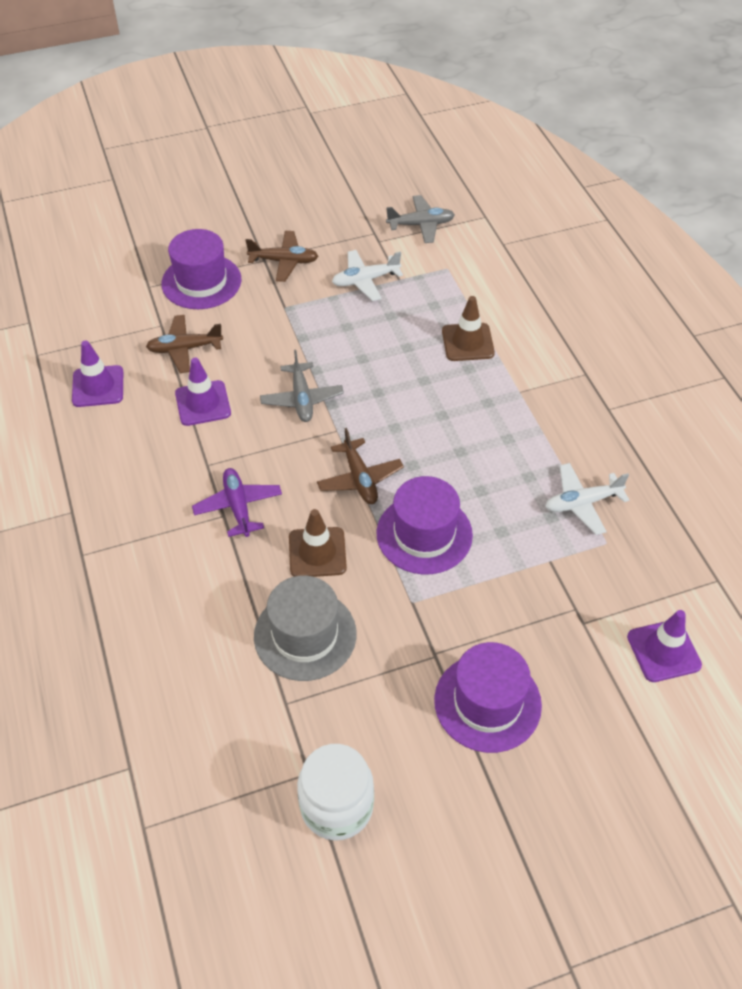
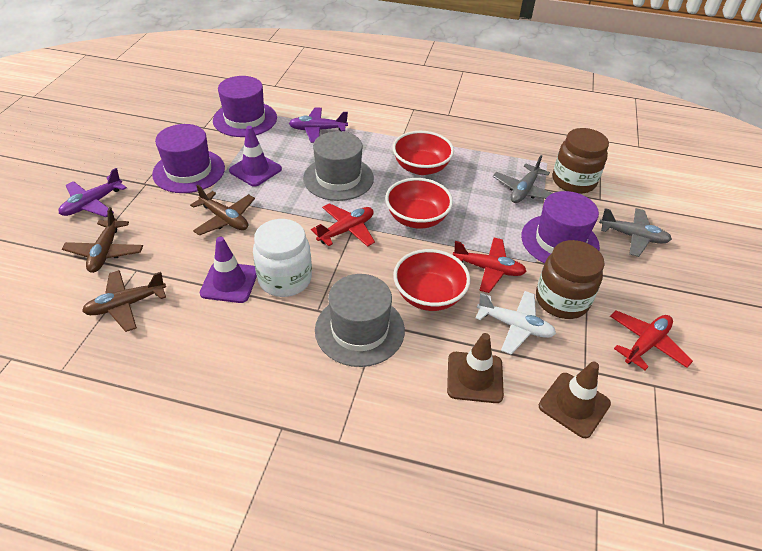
brown jar: none = 0 -> [536,240,605,319] [553,128,609,194] = 2
grey hat: [254,575,356,681] = 1 -> [303,131,374,201] [315,274,405,367] = 2
purple plane: [192,468,282,537] = 1 -> [59,168,127,217] [289,108,348,143] = 2
purple traffic cone: [72,340,123,407] [175,358,231,426] [627,610,702,682] = 3 -> [200,237,257,303] [229,126,282,187] = 2
red bowl: none = 0 -> [385,178,453,228] [393,131,454,175] [393,249,471,311] = 3
red plane: none = 0 -> [311,203,375,247] [453,238,527,293] [610,310,693,370] = 3
white plane: [332,250,403,301] [545,463,629,535] = 2 -> [476,291,556,355] = 1

